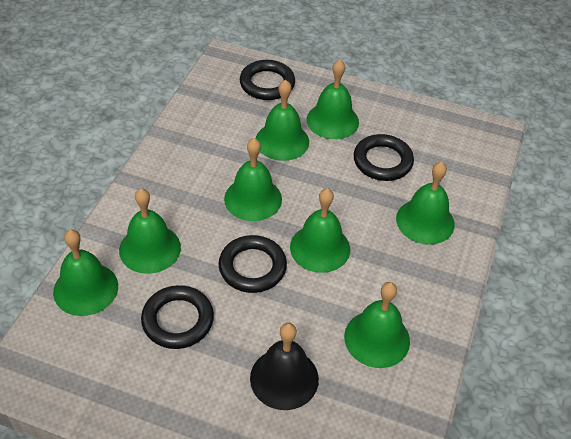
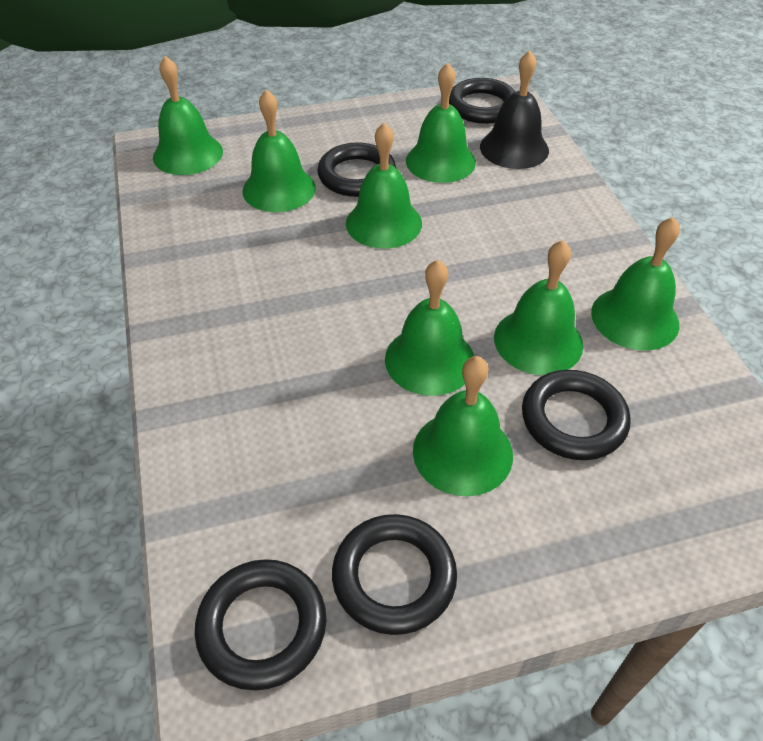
black ring: [141,285,214,349] [218,235,287,293] [240,60,295,100] [354,134,414,181] = 4 -> [195,559,326,690] [317,142,396,197] [332,514,457,635] [449,78,516,124] [522,370,631,460] = 5

